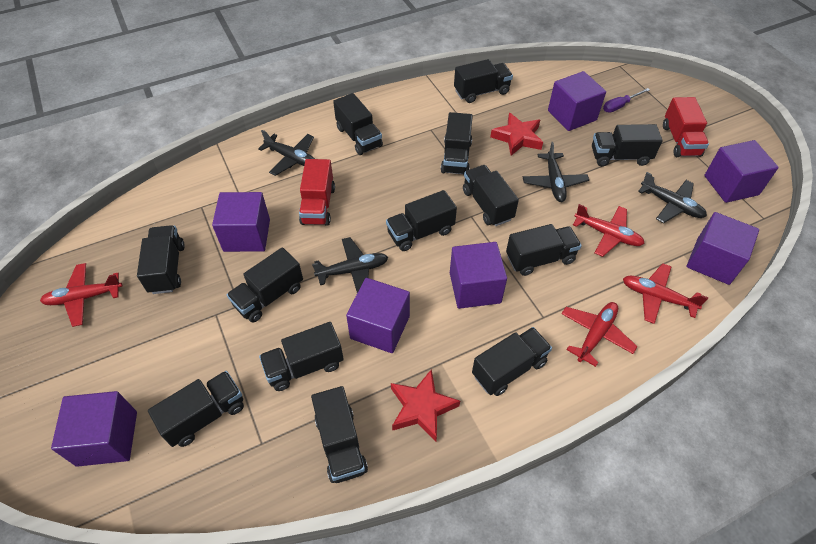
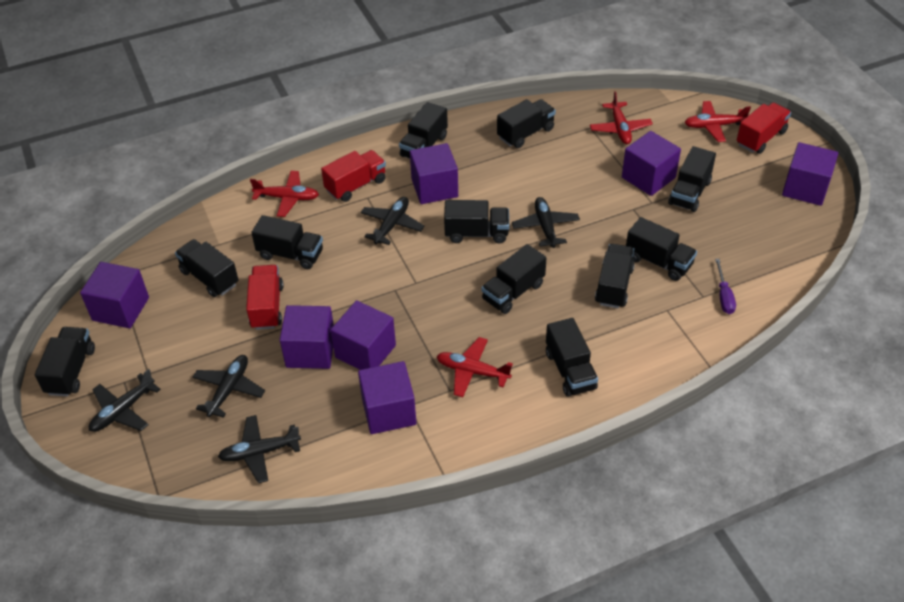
black plane: [258,130,315,176] [312,237,388,293] [523,142,589,202] [638,172,707,223] = 4 -> [89,369,161,432] [192,355,265,418] [218,415,301,483] [360,197,424,245] [512,197,580,248] = 5
black truck: [137,225,185,294] [148,371,244,447] [227,247,303,323] [259,322,344,391] [311,386,368,483] [333,93,383,155] [386,190,457,251] [441,112,473,174] [454,59,513,103] [463,165,519,226] [472,327,552,396] [506,224,582,276] [592,124,662,166] = 13 -> [35,327,95,397] [175,239,239,297] [251,215,323,269] [399,102,448,159] [444,200,509,244] [481,244,546,314] [497,99,556,148] [546,318,598,397] [595,244,635,308] [626,217,697,281] [668,146,716,212] = 11
red star: [391,369,460,442] [490,113,543,156] = 2 -> none = 0
red truck: [299,159,335,226] [663,97,709,157] = 2 -> [246,265,284,330] [321,150,386,202] [737,103,791,154] = 3

